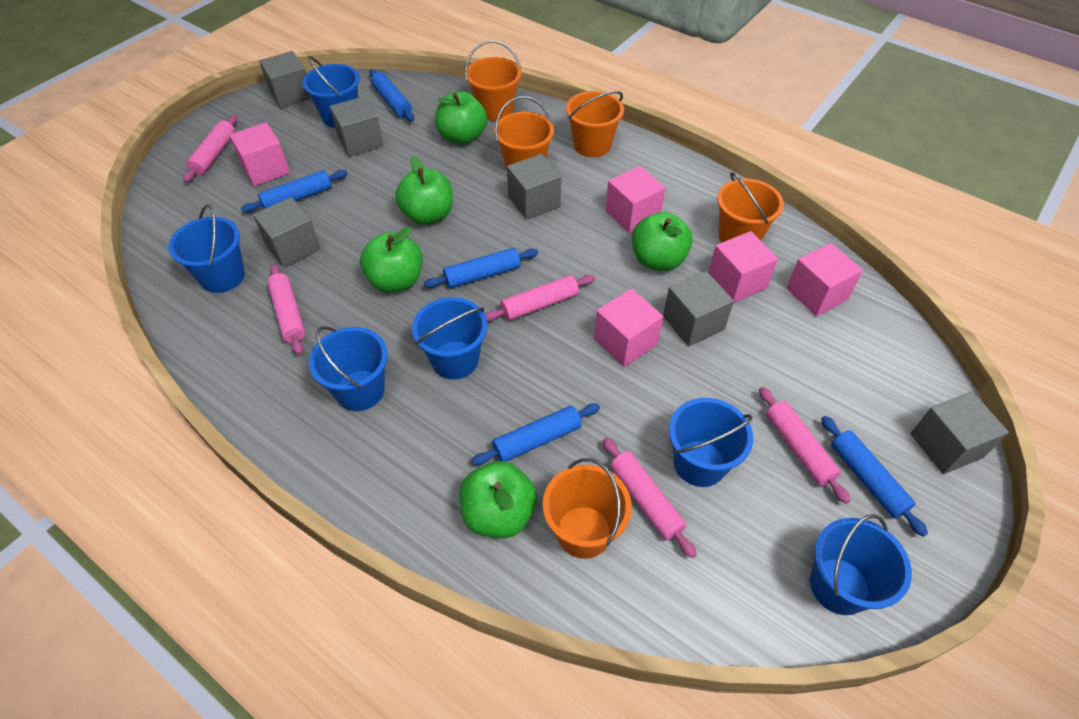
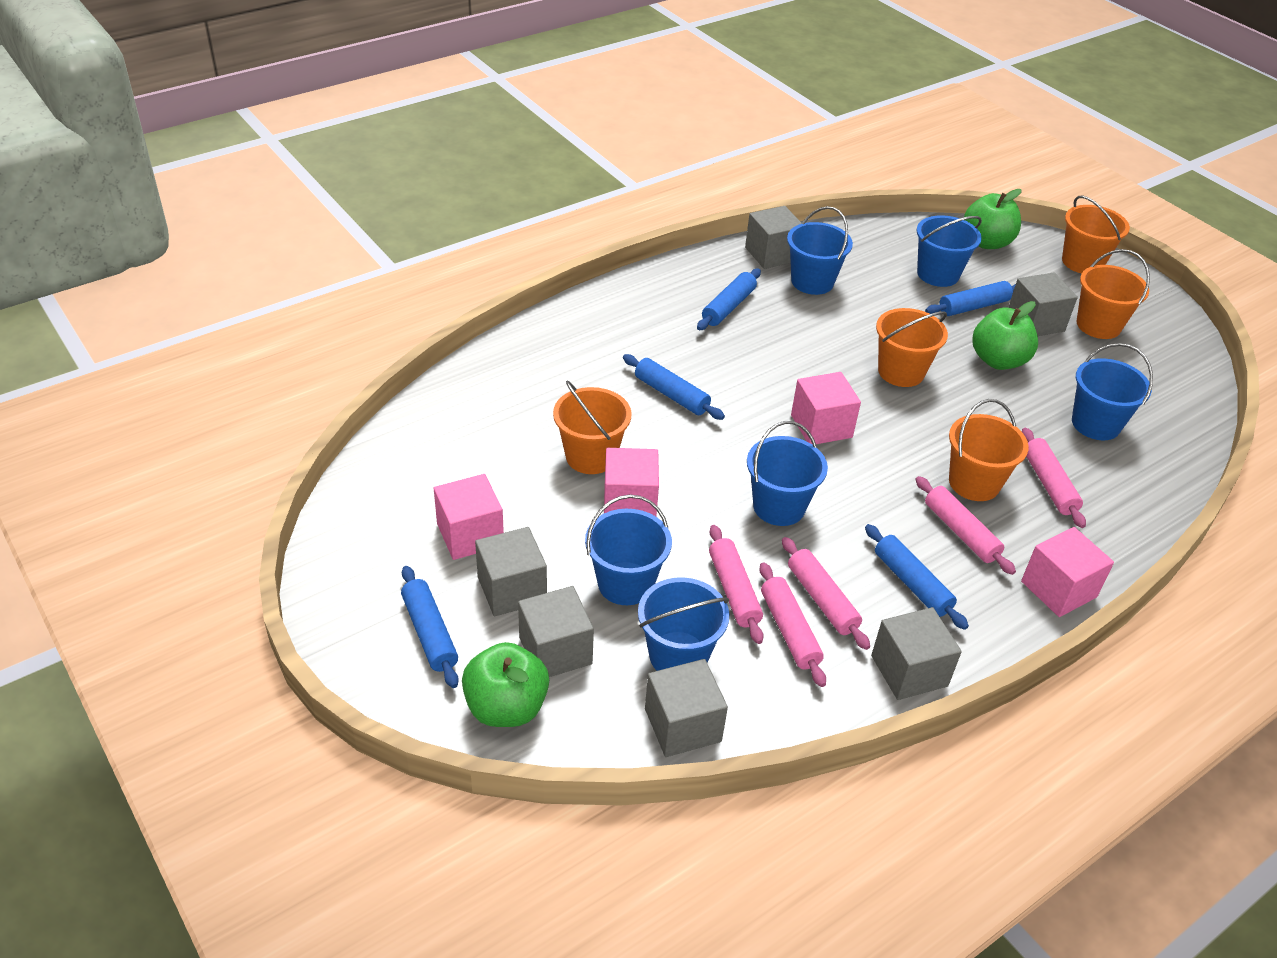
green apple: [360,227,423,293] [395,155,453,225] [435,92,487,145] [459,461,537,538] [631,212,693,271] = 5 -> [462,642,549,727] [964,189,1021,249] [972,301,1038,370] = 3
pink cube: [230,122,290,186] [594,288,663,367] [605,166,665,233] [708,231,778,302] [787,243,863,316] = 5 -> [434,474,504,560] [604,448,659,516] [791,372,861,445] [1021,527,1114,617] = 4

